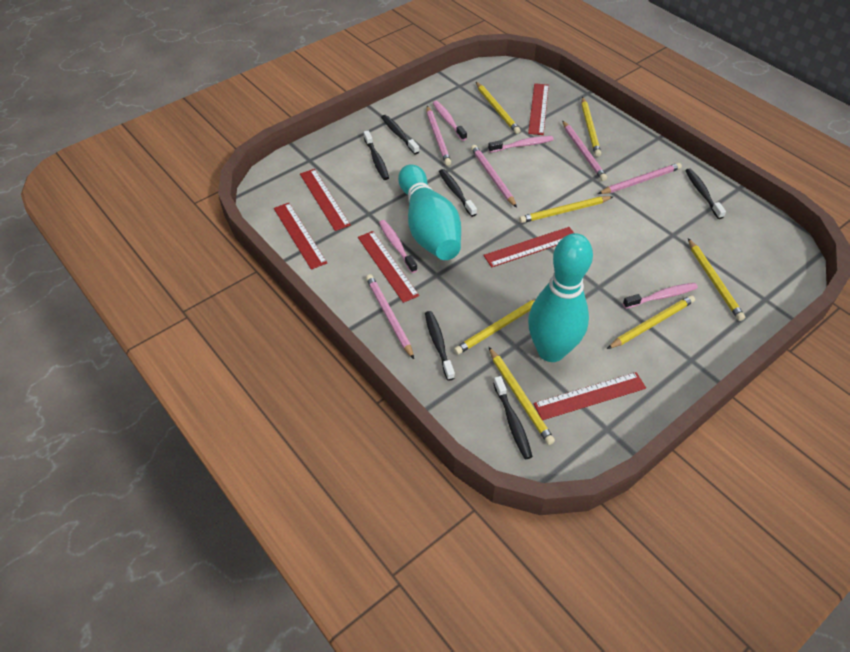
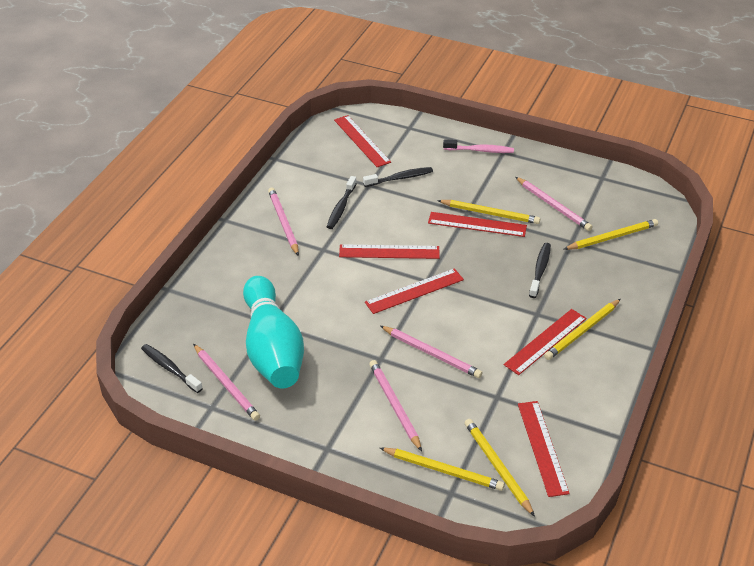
black toothbrush: [364,130,389,180] [381,115,419,154] [425,311,455,381] [439,169,477,217] [493,376,533,459] [685,168,726,219] = 6 -> [141,344,203,393] [327,176,357,229] [363,167,433,187] [529,243,551,298] = 4
pink toothbrush: [379,220,417,273] [433,101,467,141] [488,136,554,153] [623,283,698,309] = 4 -> [443,139,514,153] = 1
turquoise bowling pin: [398,164,461,260] [528,233,593,362] = 2 -> [243,276,304,388] = 1
yellow pencil: [454,299,536,355] [476,82,521,134] [489,347,555,445] [519,196,613,223] [581,97,601,157] [607,295,695,349] [688,238,745,321] = 7 -> [380,448,505,491] [437,200,540,224] [465,419,535,517] [544,299,621,360] [563,219,658,250] = 5

